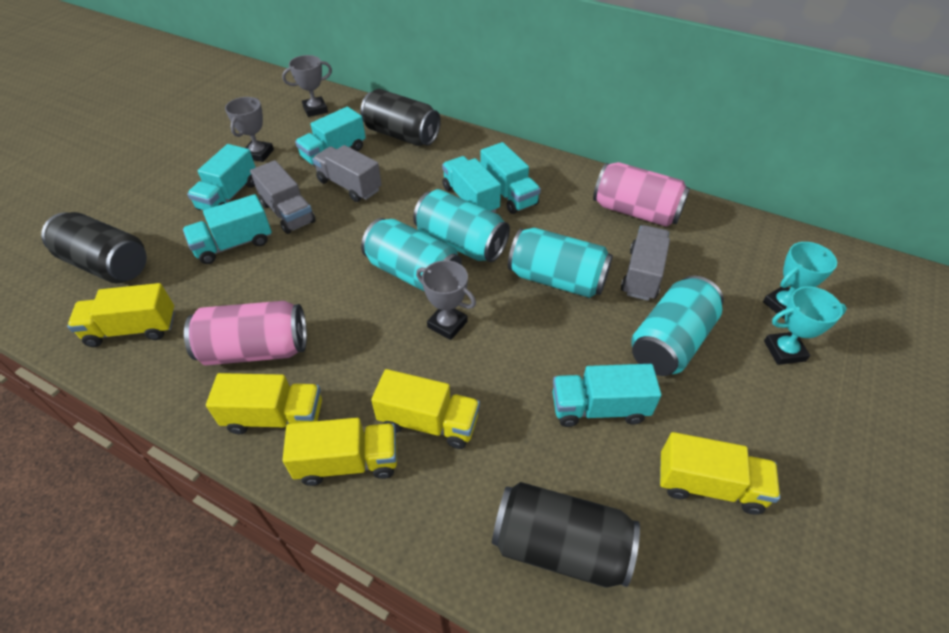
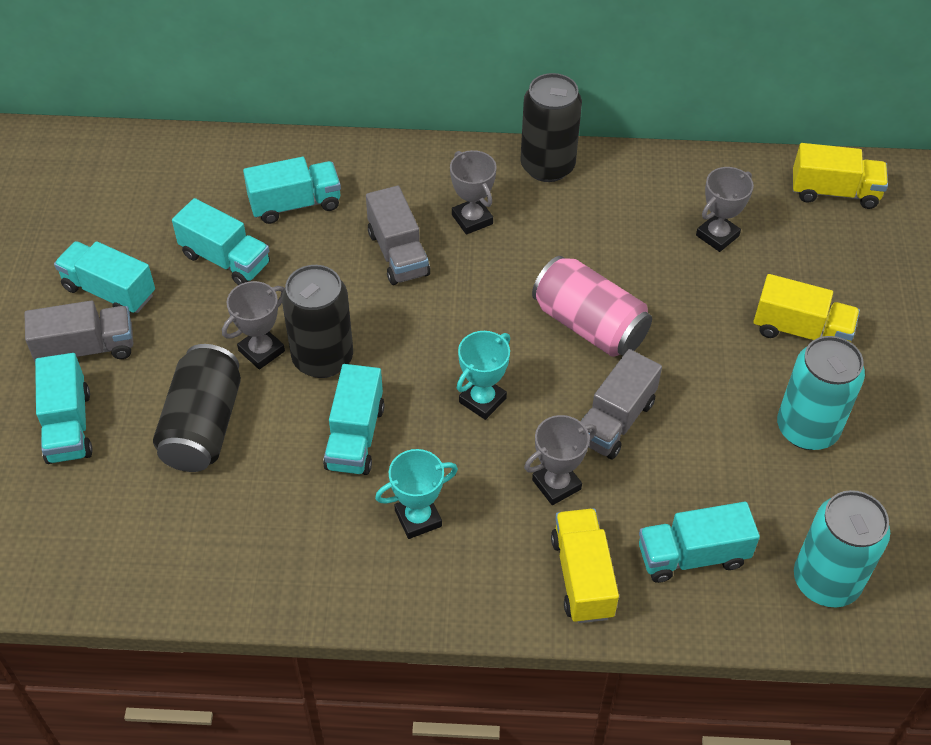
grey trophy: [225,97,274,162] [282,55,332,117] [416,260,476,340] = 3 -> [222,281,285,370] [450,150,497,235] [524,415,597,505] [696,167,754,252] = 4
pink can: [184,301,307,366] [593,162,690,227] = 2 -> [532,256,652,357] = 1
turquoise can: [361,218,462,292] [413,189,510,262] [508,228,613,298] [631,276,724,376] = 4 -> [777,336,865,450] [794,490,890,607] = 2
yellow truck: [67,283,175,347] [206,373,322,434] [282,418,397,486] [371,369,480,449] [660,432,780,515] = 5 -> [551,508,619,623] [753,274,860,342] [793,143,888,209] = 3

